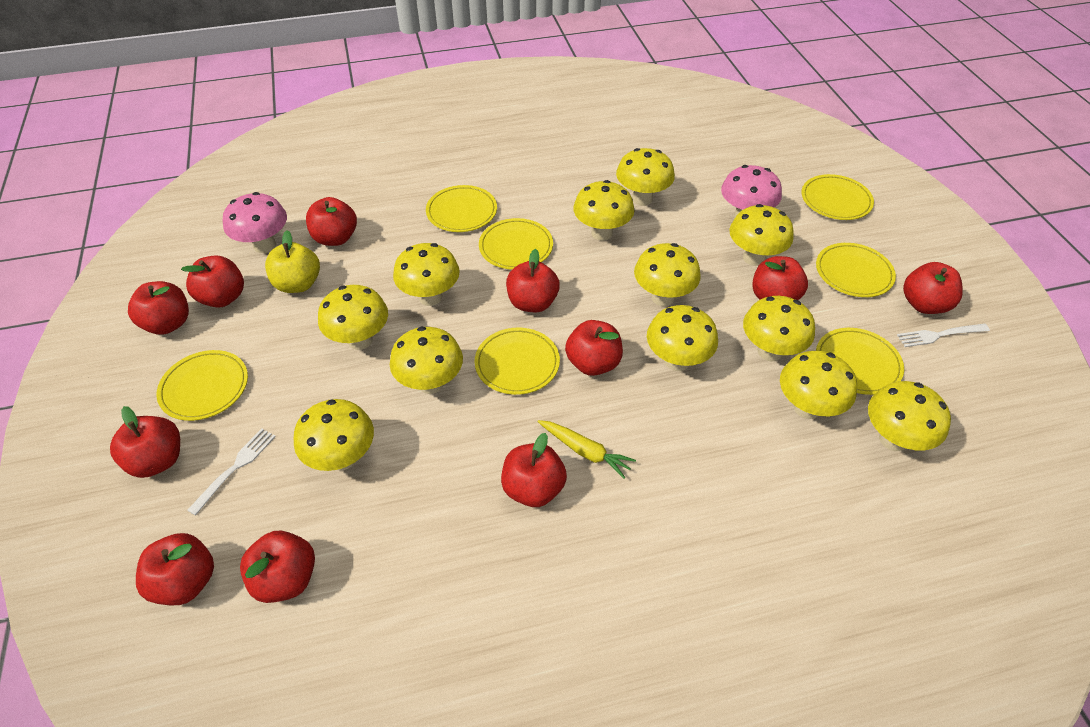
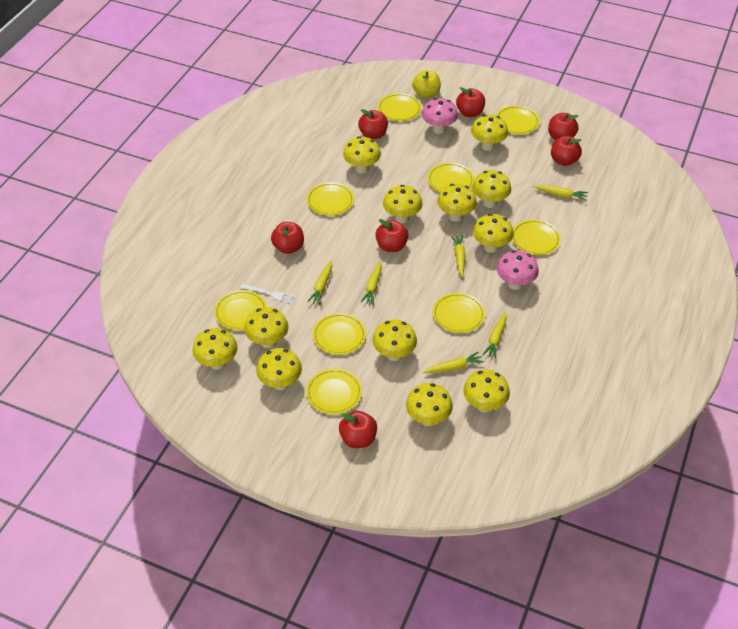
red apple: [110,406,180,478] [128,281,189,335] [136,533,214,605] [181,255,244,308] [240,531,315,603] [306,197,357,246] [501,433,567,507] [506,249,560,312] [565,320,623,376] [752,256,808,300] [903,262,963,314] = 11 -> [271,222,304,254] [339,411,377,448] [358,109,388,139] [376,219,409,252] [456,87,485,117] [548,113,579,140] [551,136,582,166] = 7
white fork: [187,428,276,516] [897,324,990,347] = 2 -> [240,284,297,304] = 1
yellow carrot: [538,420,636,479] = 1 -> [307,261,332,305] [361,261,382,305] [423,351,484,373] [451,235,466,277] [482,312,507,359] [533,185,588,201] = 6
yellow plate: [156,350,248,421] [426,185,497,232] [475,328,560,395] [479,218,553,270] [802,174,874,220] [816,243,896,297] [816,328,904,395] = 7 -> [214,290,267,330] [306,369,362,414] [307,182,354,216] [313,313,366,355] [378,93,421,121] [428,163,474,192] [433,293,485,333] [496,106,540,134] [512,220,561,255] = 9

